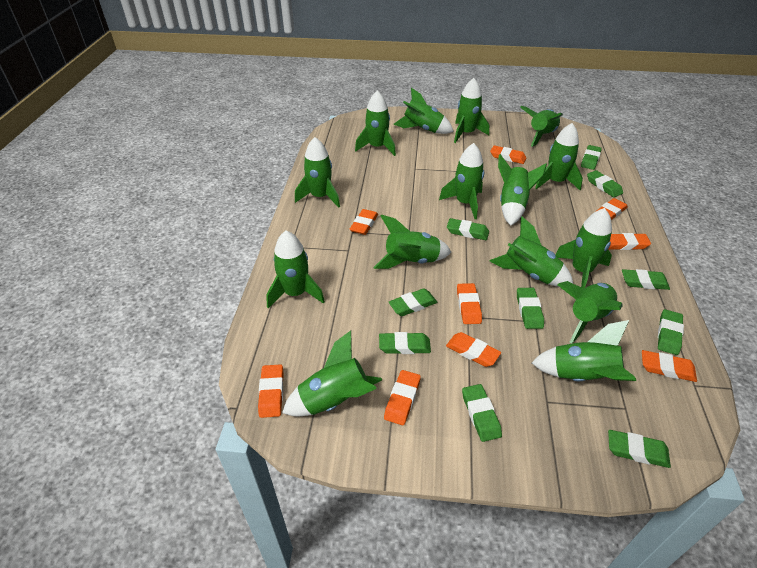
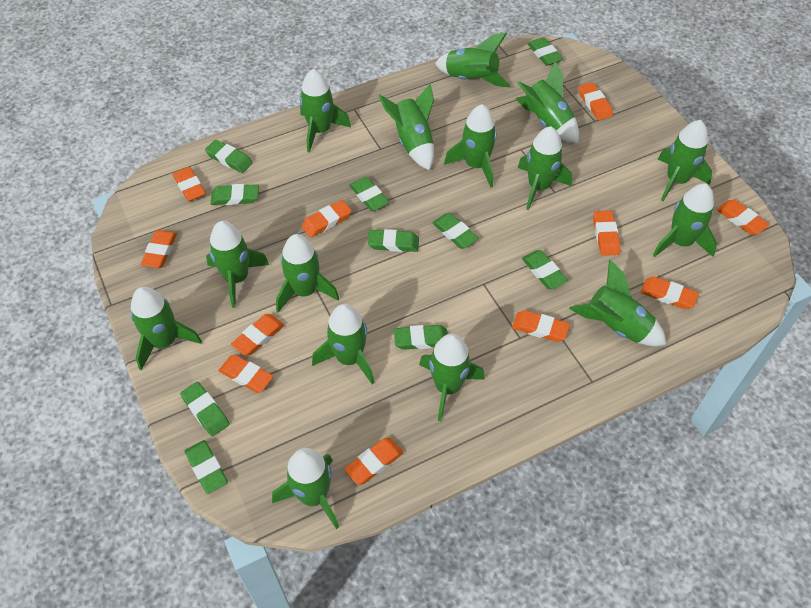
orange eraser: [258,364,284,418] [350,209,378,235] [384,370,421,425] [446,332,501,367] [457,283,482,324] [490,145,526,164] [595,198,628,220] [609,233,651,250] [642,350,697,382] = 9 -> [141,230,177,268] [173,167,206,201] [218,355,273,393] [231,314,284,356] [302,200,351,238] [344,438,403,485] [512,310,570,342] [579,82,613,120] [593,211,620,256] [641,277,699,309] [717,200,770,235] = 11

